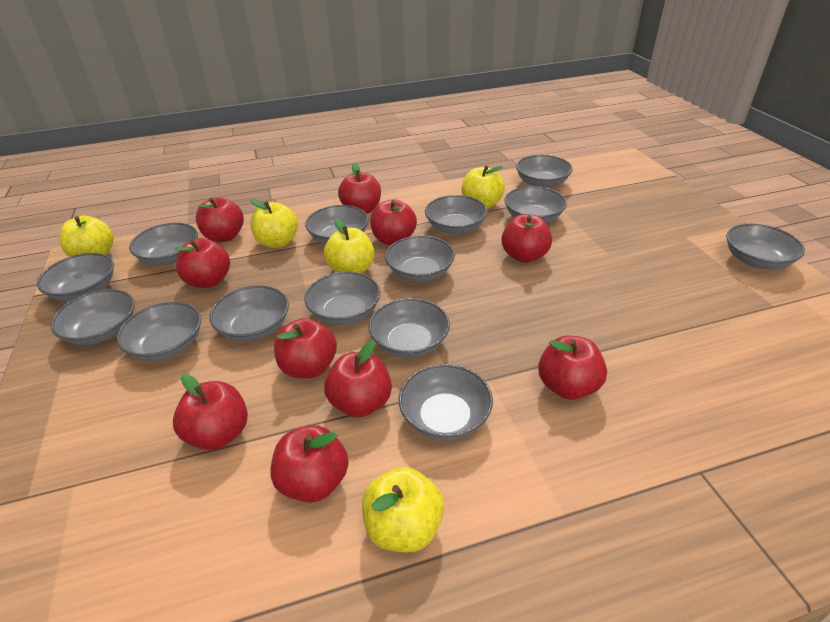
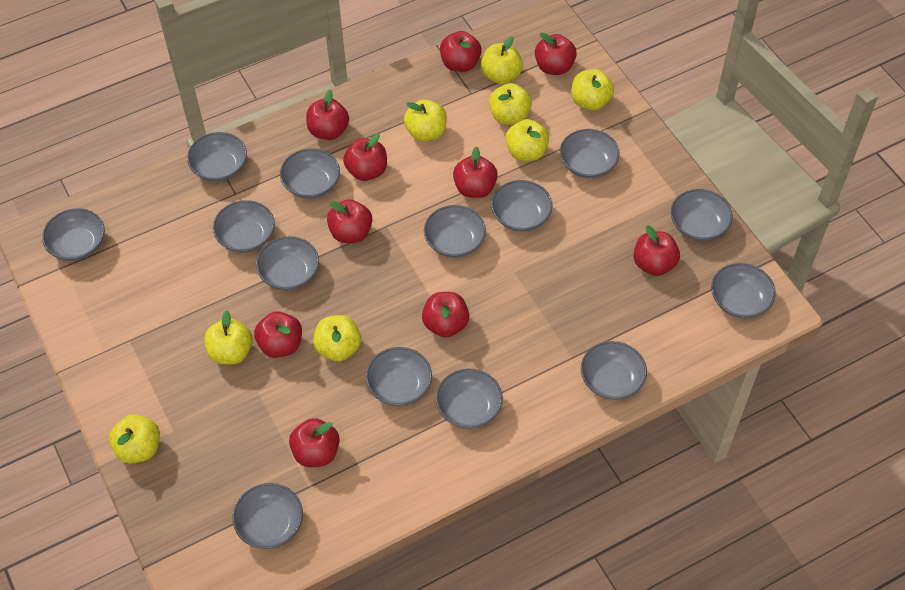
yellow apple: [59,216,114,257] [250,199,298,248] [324,218,375,273] [362,467,444,552] [461,165,505,209] = 5 -> [109,414,160,464] [204,310,253,364] [313,315,361,362] [404,99,447,142] [481,36,523,84] [489,83,532,125] [505,119,549,161] [571,69,614,111] = 8

